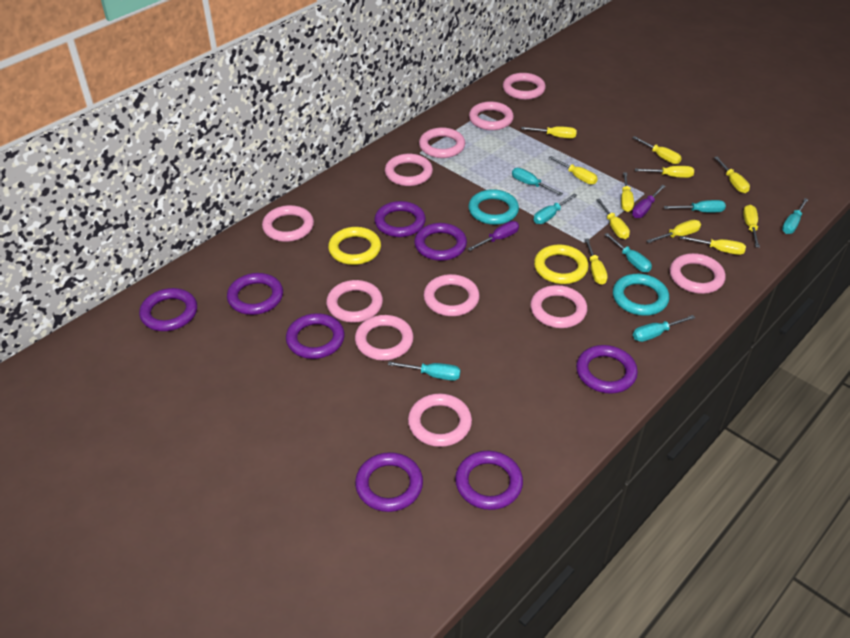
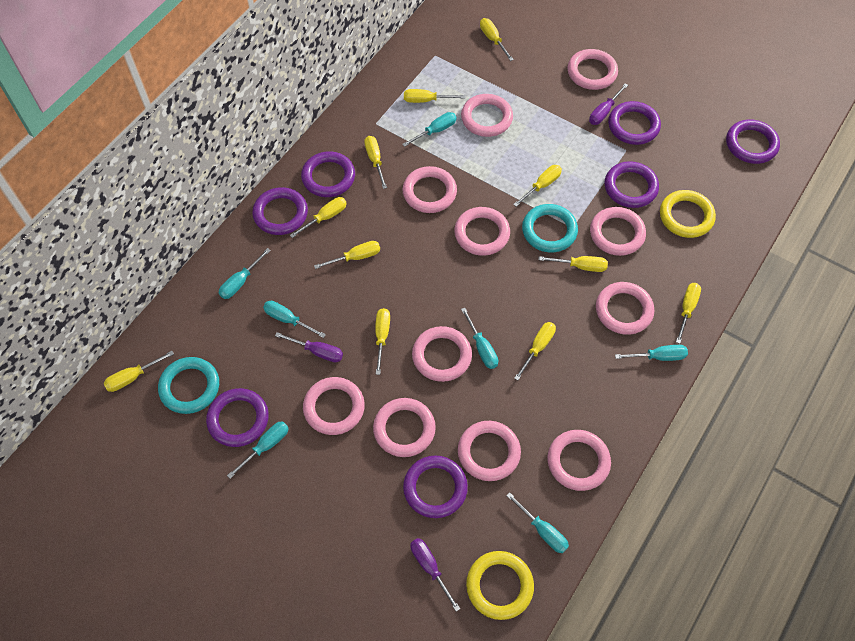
purple ring: [139,288,197,331] [227,273,283,315] [286,313,345,359] [355,452,423,512] [374,201,426,237] [414,223,467,261] [455,451,523,510] [576,345,638,394] = 8 -> [206,388,269,447] [252,187,308,235] [301,151,355,197] [403,455,468,518] [605,161,659,208] [608,101,661,145] [726,119,780,164] = 7
purple screwdriver: [468,221,519,251] [632,185,665,218] = 2 -> [275,332,343,362] [410,538,460,612] [589,83,628,125] = 3

